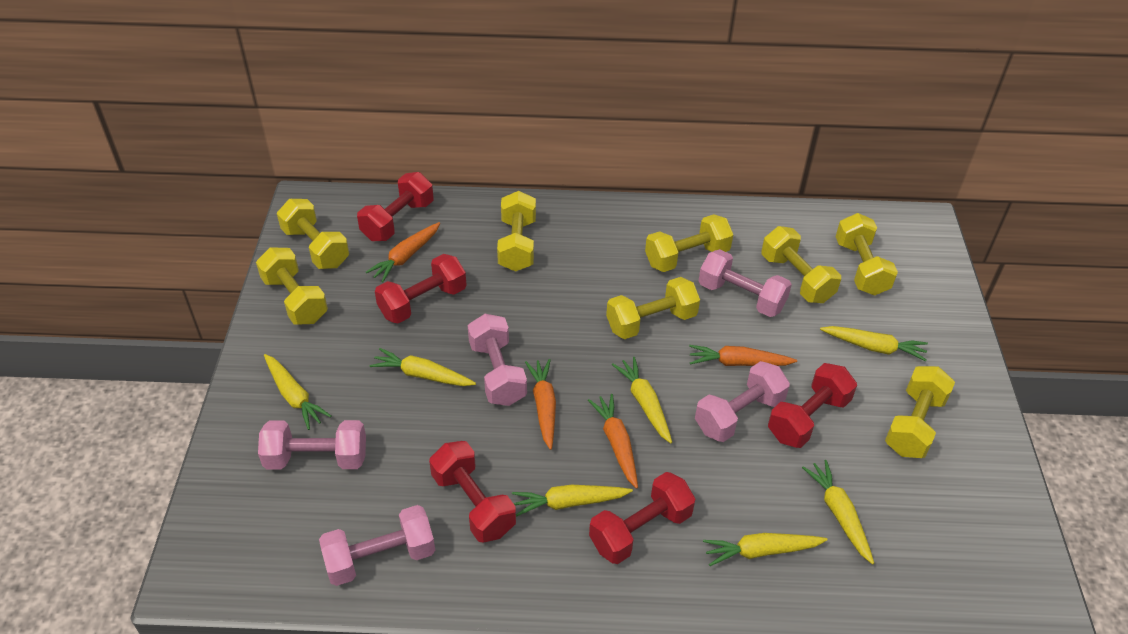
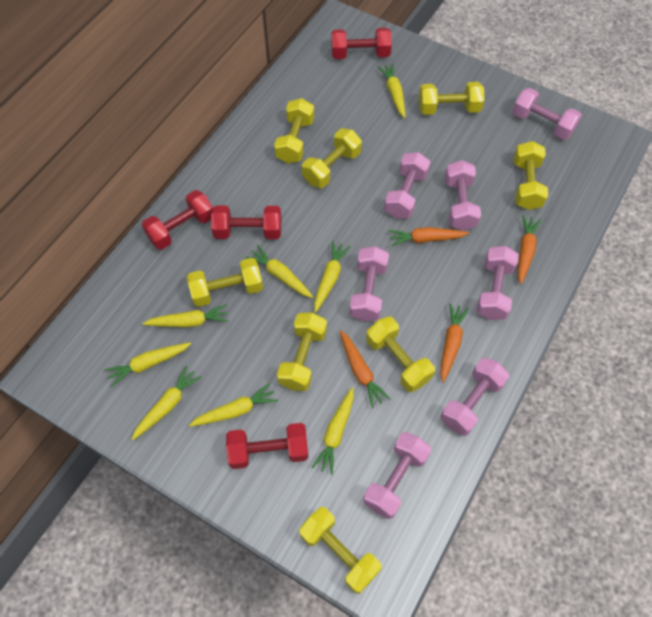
pink dumbbell: [258,420,366,470] [319,505,435,586] [468,314,527,406] [695,361,790,442] [699,249,792,317] = 5 -> [349,246,389,321] [363,432,431,519] [384,152,430,219] [441,357,509,436] [445,160,481,231] [477,246,519,320] [512,88,582,140] = 7
red dumbbell: [357,172,434,241] [375,254,467,324] [429,441,516,543] [589,472,695,564] [768,363,857,448] = 5 -> [142,190,213,250] [211,205,281,239] [226,423,308,469] [331,28,392,59] = 4
yellow carrot: [264,354,331,430] [370,348,476,386] [512,485,633,517] [612,357,672,444] [703,533,827,566] [802,460,874,564] [820,326,928,361] = 7 -> [105,342,191,387] [132,365,202,440] [142,304,229,327] [189,383,278,427] [245,245,313,298] [312,388,354,475] [314,241,351,313] [378,64,406,118] = 8

